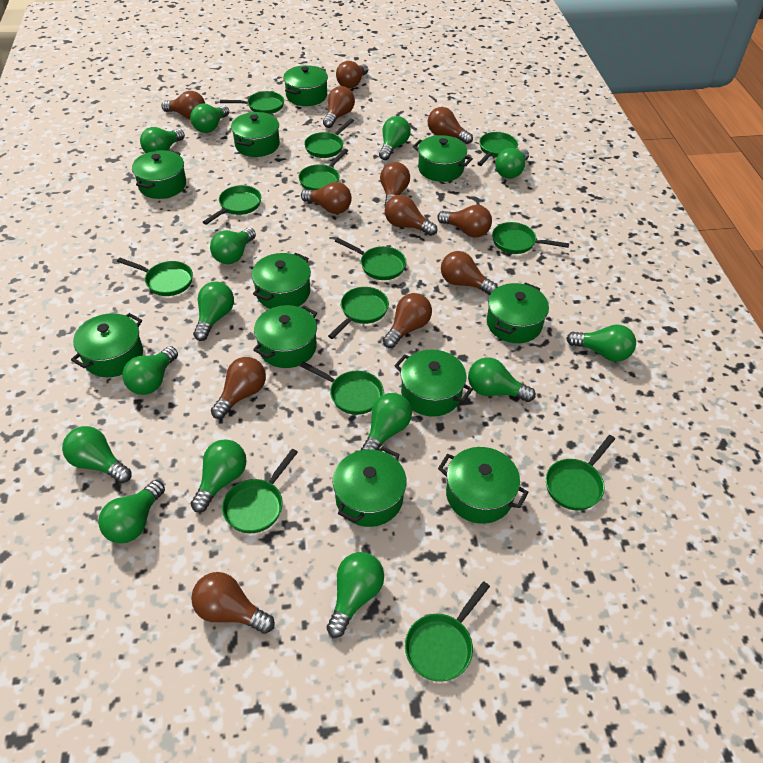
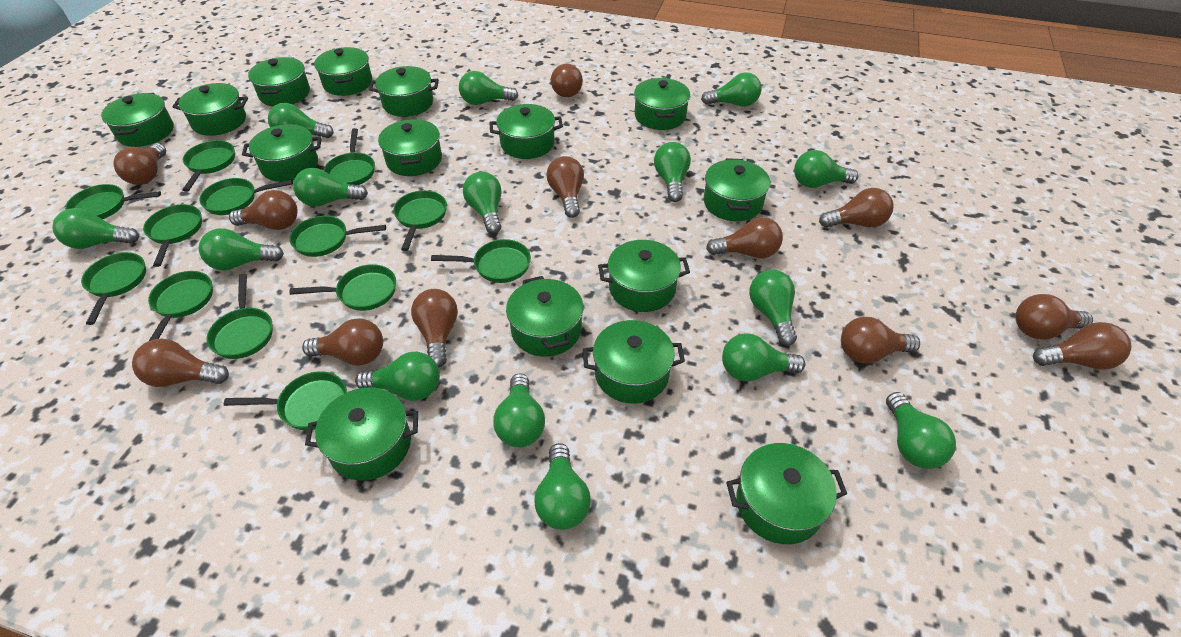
green light bulb: [62,426,132,483] [98,480,165,543] [122,346,178,395] [140,127,185,153] [190,104,229,133] [191,439,246,512] [193,282,234,341] [210,228,256,264] [327,552,384,638] [361,393,412,450] [379,116,411,160] [468,357,536,402] [495,148,529,179] [567,324,636,362] = 14 -> [53,208,139,249] [199,228,284,270] [268,103,334,138] [293,168,368,207] [355,352,440,401] [459,71,518,105] [463,172,501,234] [493,373,545,447] [534,443,591,530] [654,142,691,202] [701,72,762,107] [722,333,805,382] [749,270,797,346] [794,150,858,188] [886,392,956,469] = 15
green pot: [71,313,143,377] [132,150,186,199] [231,112,280,157] [252,253,311,309] [253,305,317,368] [283,65,328,106] [333,446,406,527] [394,350,473,417] [413,135,473,182] [438,447,528,524] [487,282,549,343] = 11 -> [101,93,174,147] [172,83,248,136] [242,124,322,182] [248,57,310,107] [305,387,418,481] [314,47,372,96] [369,66,439,117] [378,119,442,176] [489,104,563,159] [506,276,584,357] [583,320,685,404] [598,240,690,312] [634,78,690,130] [704,158,770,221] [726,443,847,544] = 15

